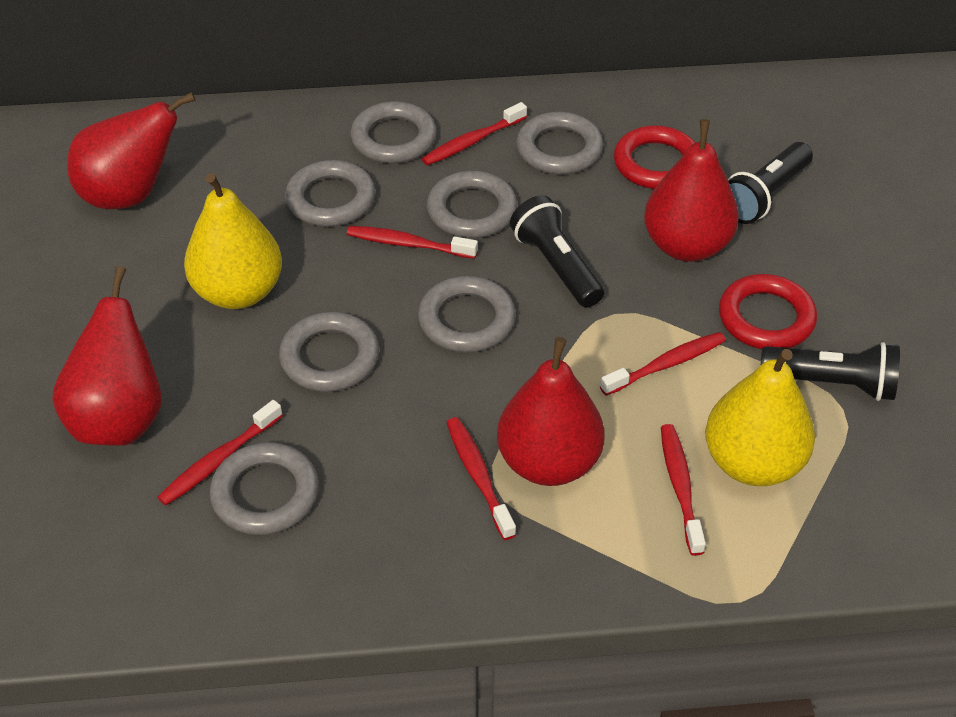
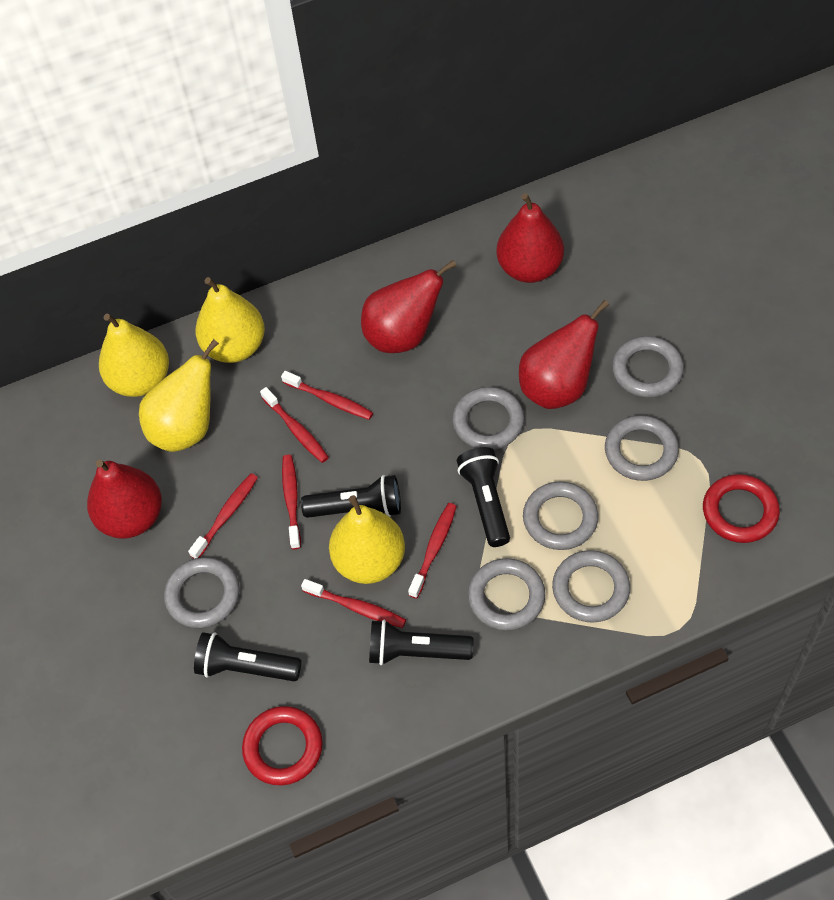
black flashlight: [510,195,604,308] [728,142,813,224] [761,342,900,401] = 3 -> [194,632,301,681] [301,475,401,518] [369,620,473,665] [457,447,510,547] = 4
yellow pear: [184,173,282,309] [705,349,815,486] = 2 -> [99,313,169,397] [139,339,219,452] [195,277,265,363] [329,495,405,584] = 4

